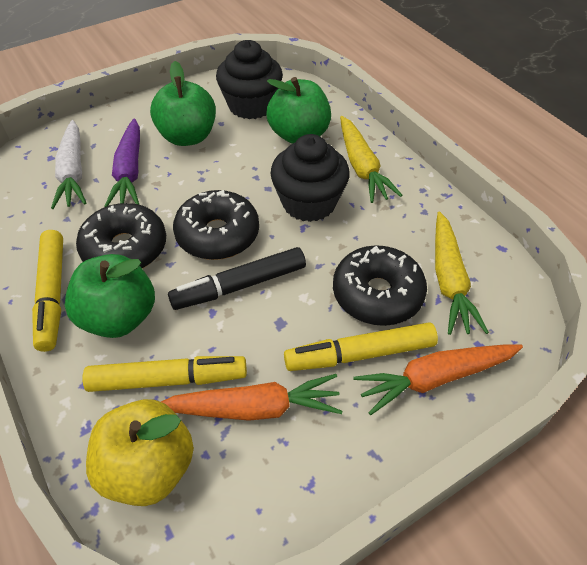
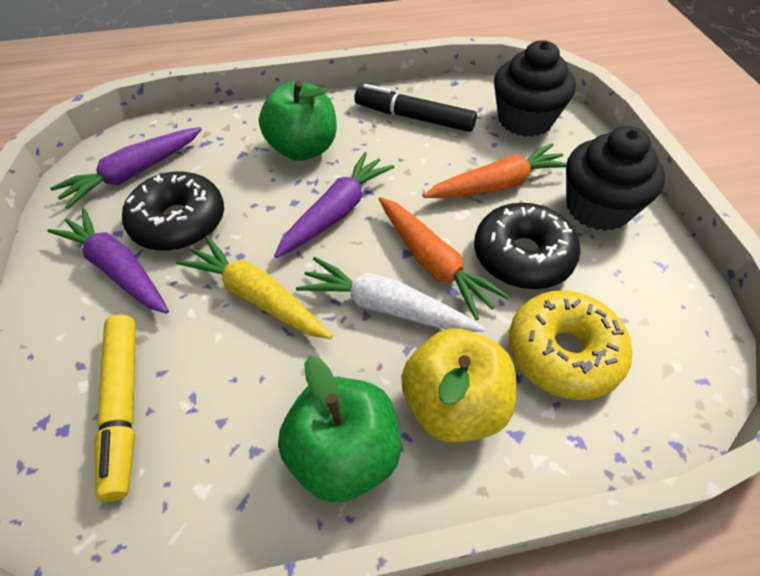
black donut: [76,203,166,269] [173,190,259,260] [333,245,427,326] = 3 -> [122,171,224,251] [474,203,581,289] = 2
green apple: [65,254,155,338] [150,61,216,146] [266,77,331,144] = 3 -> [259,80,337,161] [278,355,401,503] = 2
purple carrot: [104,118,140,207] = 1 -> [47,208,169,314] [50,127,202,209] [274,152,395,258] = 3
yellow carrot: [340,116,402,203] [435,212,489,335] = 2 -> [176,236,332,339] = 1
yellow donut: none = 0 -> [509,290,632,400] = 1
yellow marker: [32,230,63,352] [82,356,247,392] [284,322,438,371] = 3 -> [94,315,136,502] = 1

